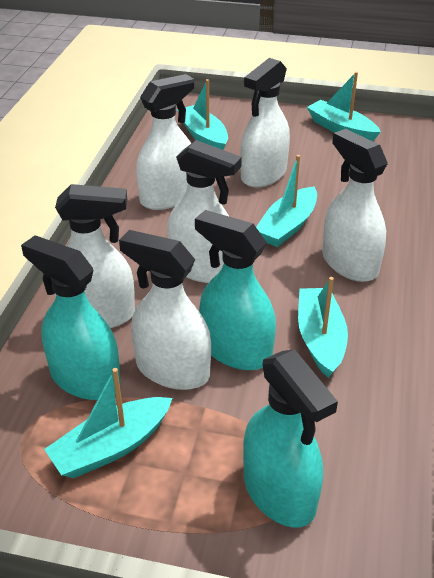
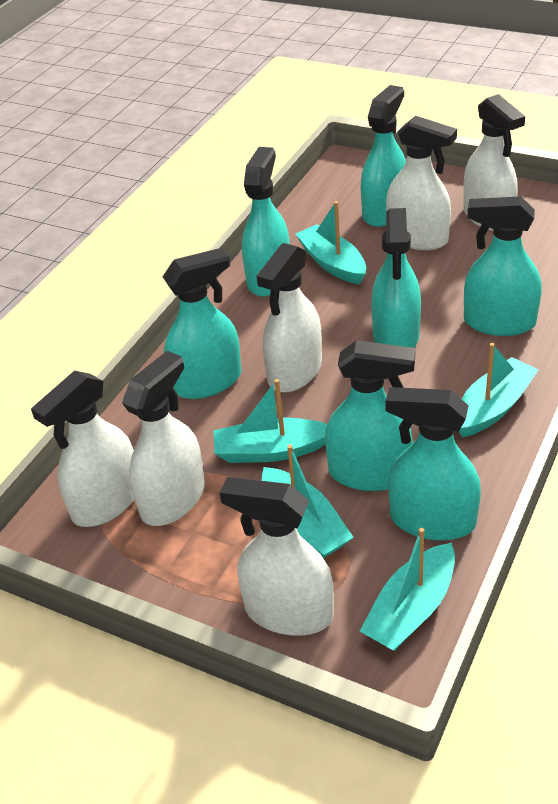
turquoise spray bottle: [21,235,121,400] [195,210,276,370] [243,349,338,528] = 3 -> [162,248,241,399] [242,147,290,297] [325,340,415,491] [361,85,406,227] [371,208,421,348] [385,387,481,540] [464,196,542,336] = 7

